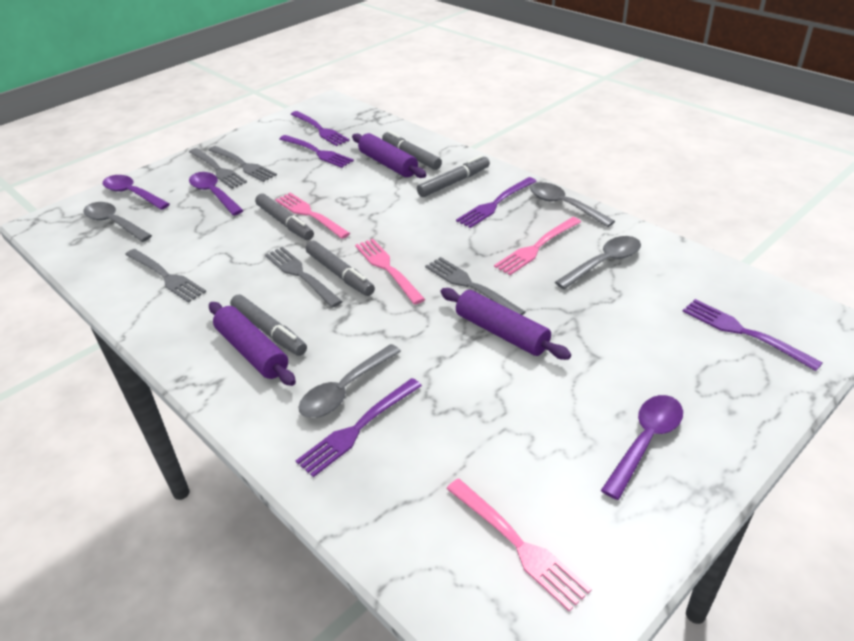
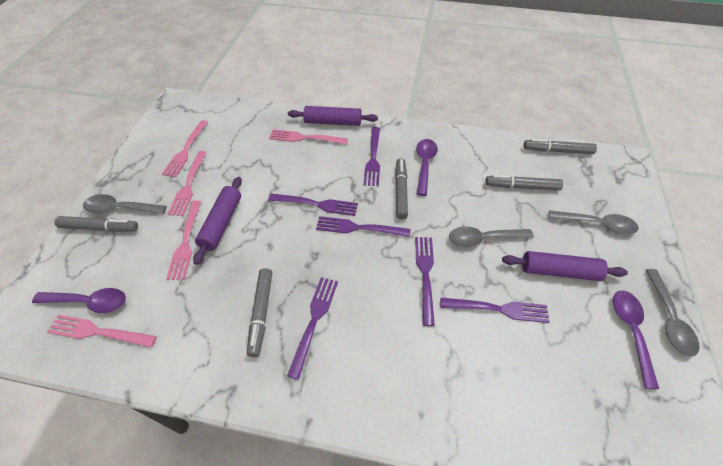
grey fork: [125,249,206,303] [189,148,247,189] [209,146,277,182] [265,247,342,308] [425,257,525,315] = 5 -> none = 0
pink fork: [275,193,350,239] [355,239,425,305] [446,479,592,611] [494,217,581,275] = 4 -> [47,314,157,348] [162,120,208,177] [166,200,201,280] [167,151,207,216] [269,129,348,145] = 5
purple fork: [279,135,354,168] [290,111,350,146] [296,378,422,477] [456,177,537,228] [682,299,823,371] = 5 -> [268,194,358,216] [287,277,338,380] [316,216,410,237] [364,127,380,186] [415,237,435,326] [440,298,550,323] = 6

